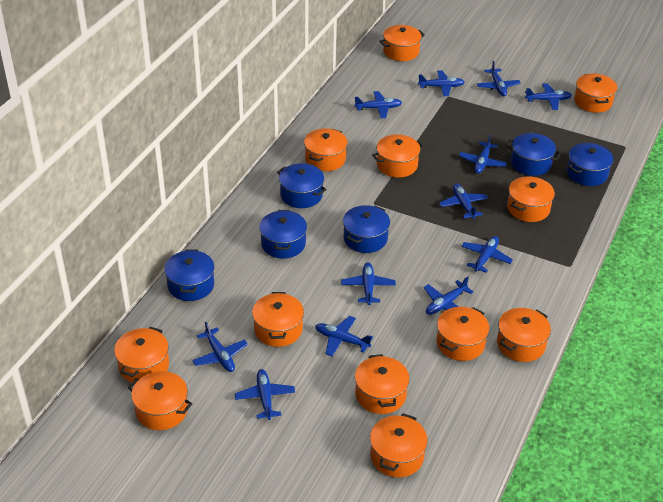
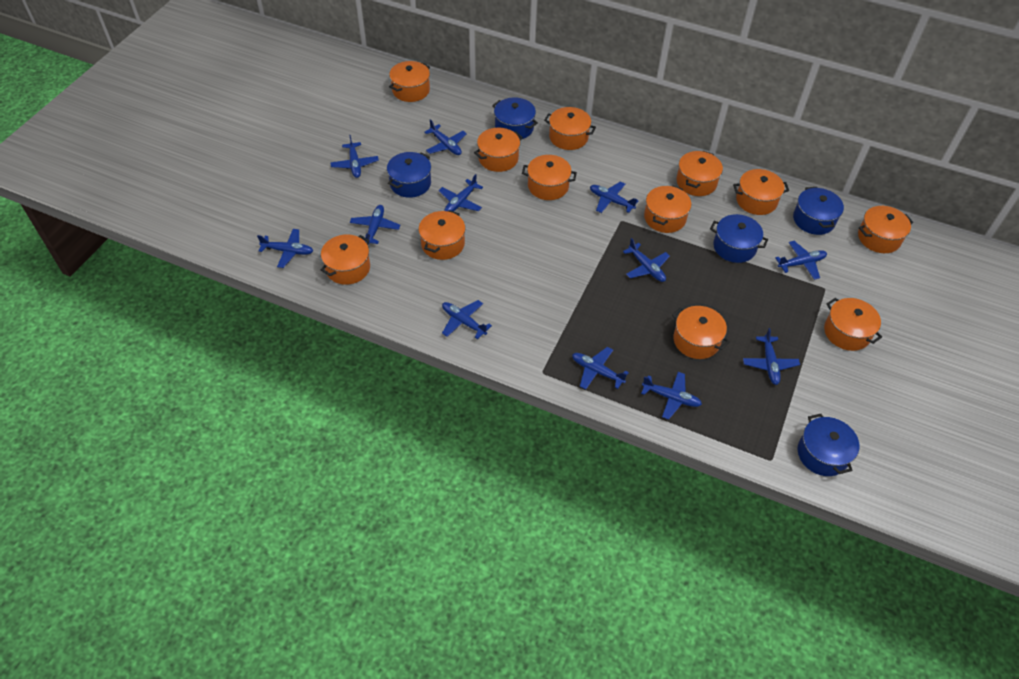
blue pot: [164,249,214,301] [259,210,307,259] [277,163,327,208] [343,205,390,253] [506,133,561,176] [567,143,613,186] = 6 -> [387,152,431,198] [492,97,538,139] [710,214,768,263] [793,187,844,235] [798,414,859,476] = 5

